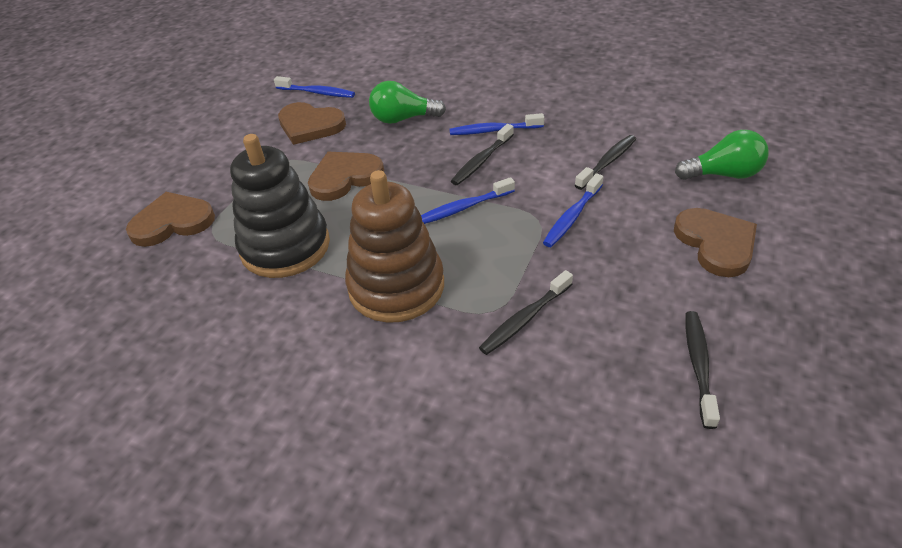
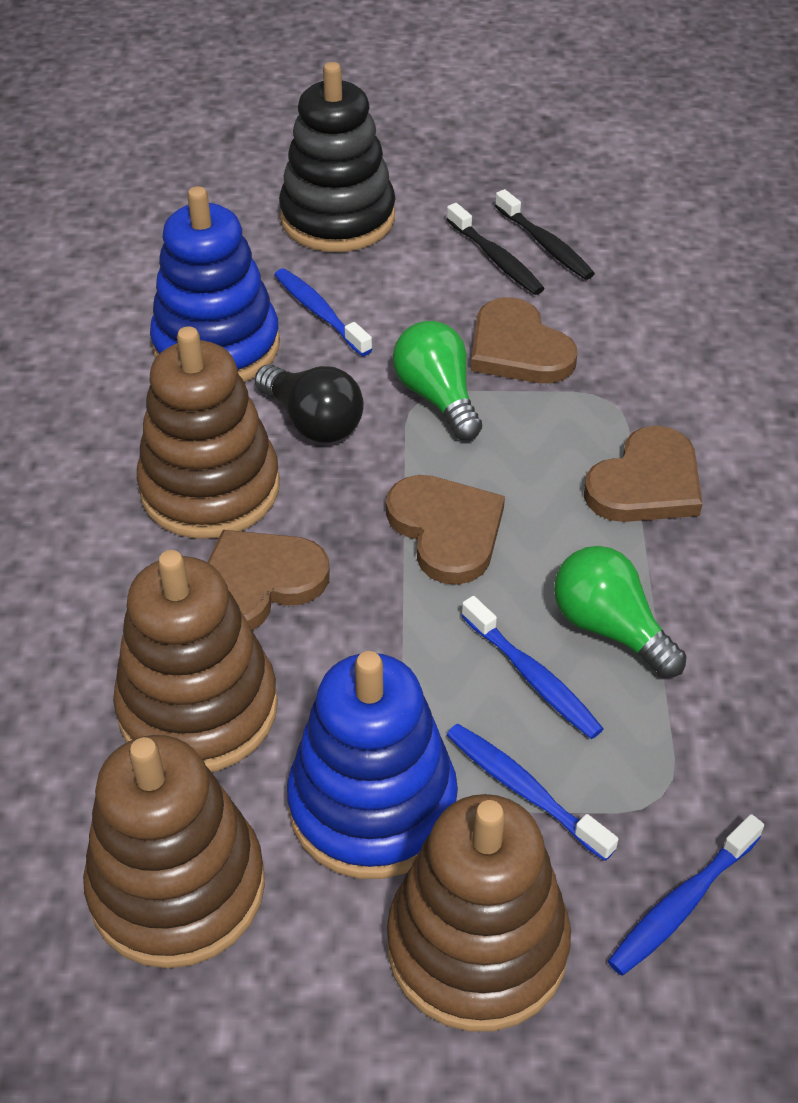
black light bulb: none = 0 -> [255,364,364,443] = 1
black toothbrush: [451,124,514,185] [479,270,573,355] [575,135,636,190] [685,311,720,429] = 4 -> [446,203,545,295] [495,189,595,280] = 2
blue stacking toy: none = 0 -> [150,186,280,382] [287,651,458,879] = 2
brown stacking toy: [345,170,444,323] = 1 -> [83,735,265,968] [113,550,278,772] [137,326,280,539] [387,794,571,1032] = 4

